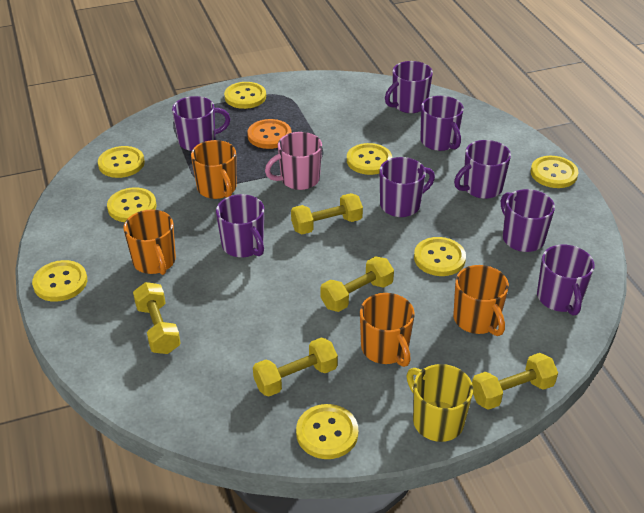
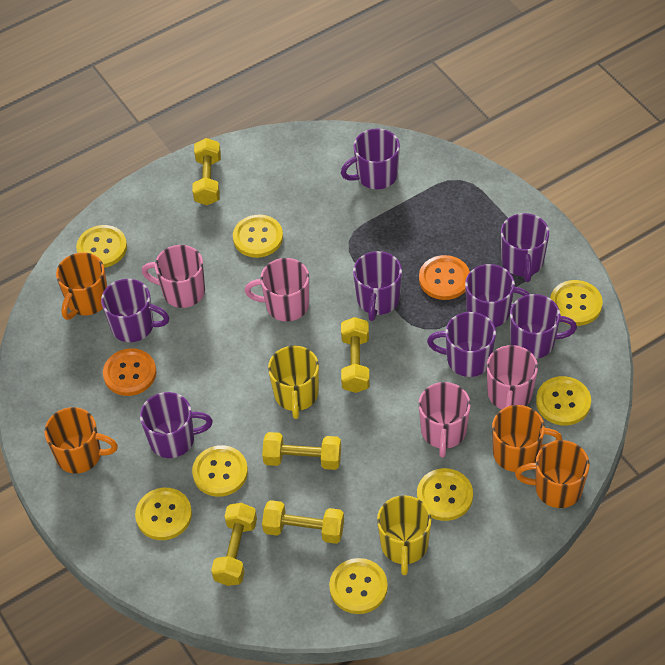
orange button: [247,119,291,149] = 1 -> [103,348,156,396] [419,255,470,300] = 2
pink mug: [265,132,322,190] = 1 -> [142,245,205,308] [245,258,309,322] [419,382,471,457] [487,345,538,409] = 4
yellow mug: [406,364,473,442] = 1 -> [268,346,319,419] [377,495,432,575] = 2

